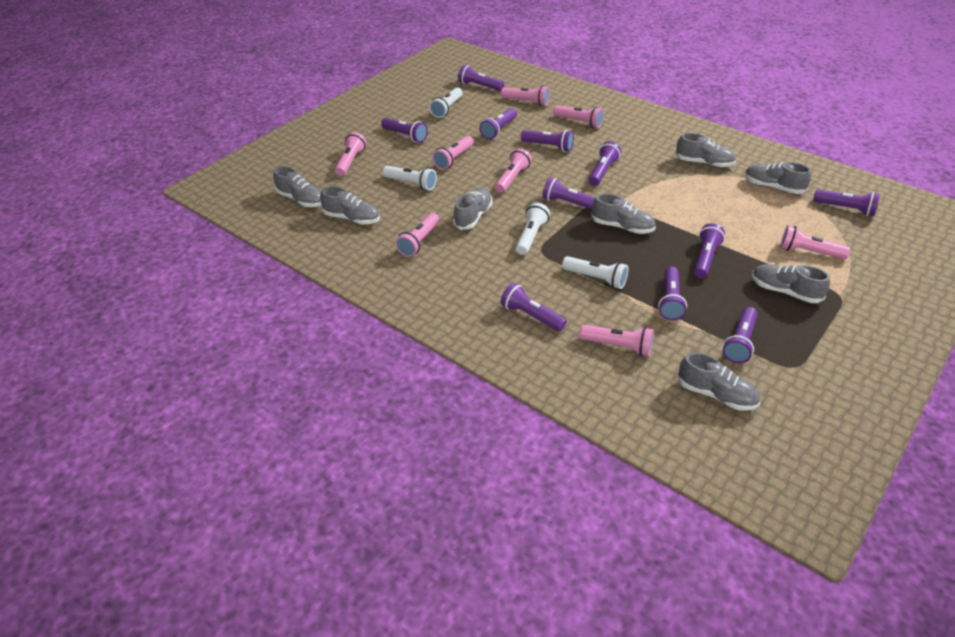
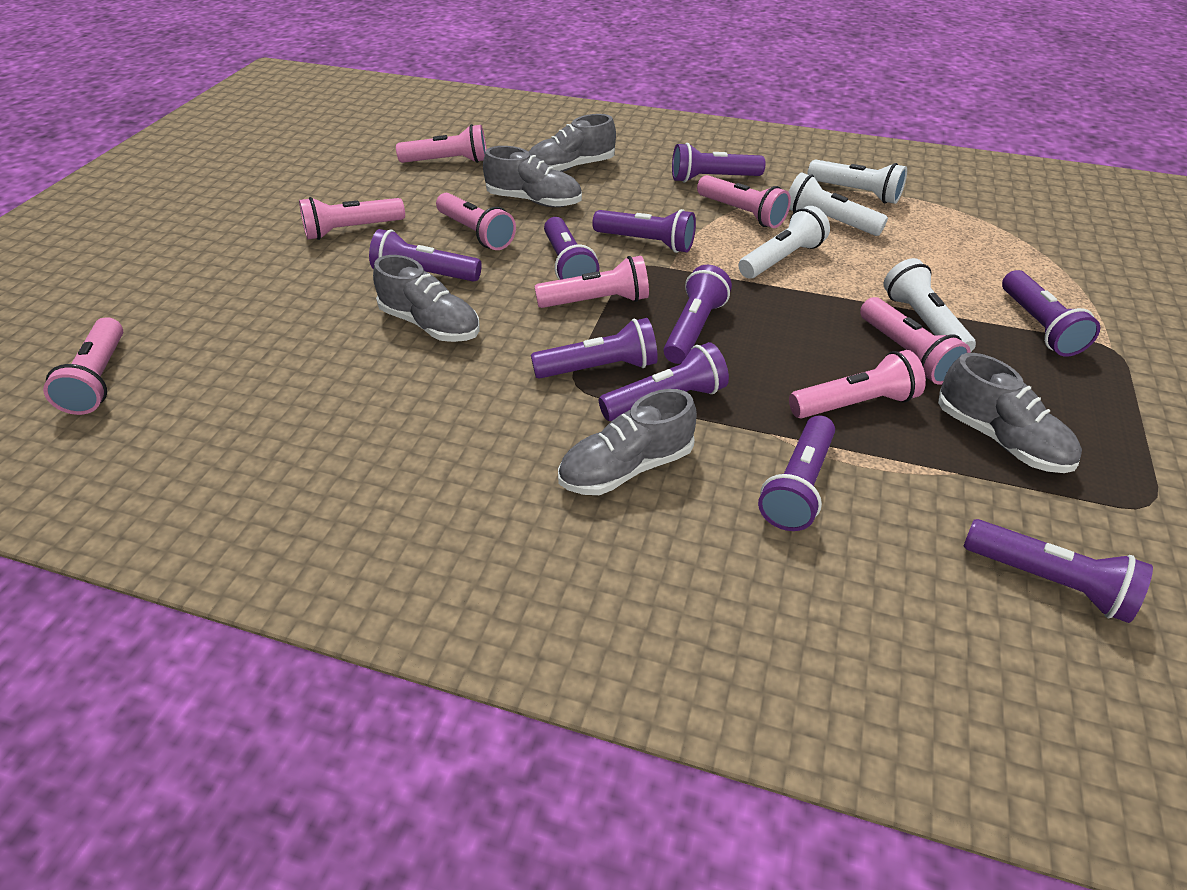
grey shoe: [273,166,322,207] [320,186,380,225] [453,188,493,230] [591,193,656,234] [675,133,736,167] [678,352,760,411] [745,162,811,194] [752,264,830,303] = 8 -> [373,255,480,342] [483,146,582,207] [529,114,616,172] [558,389,697,495] [938,353,1082,473] = 5
purple flashlight: [381,118,428,143] [458,64,504,91] [479,108,517,139] [500,283,567,331] [521,130,574,152] [542,177,595,210] [589,141,621,186] [658,267,687,320] [694,223,725,278] [723,307,758,363] [813,189,880,216] = 11 -> [369,229,482,282] [531,318,658,379] [544,217,599,280] [592,209,696,253] [599,342,729,421] [663,265,732,364] [672,143,766,183] [758,415,835,531] [963,519,1153,623] [1002,270,1100,356] = 10

